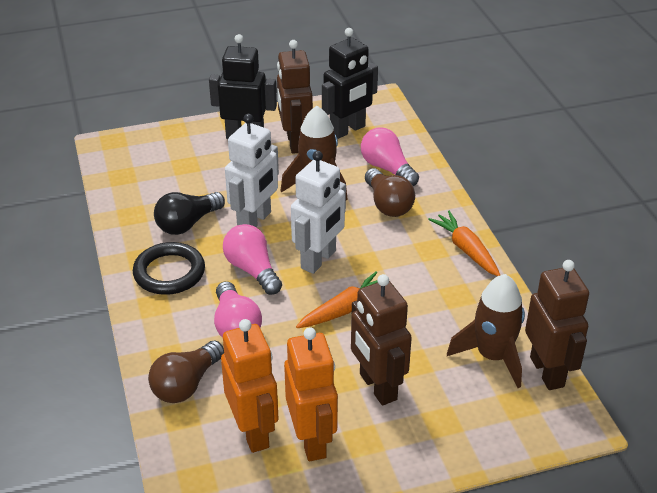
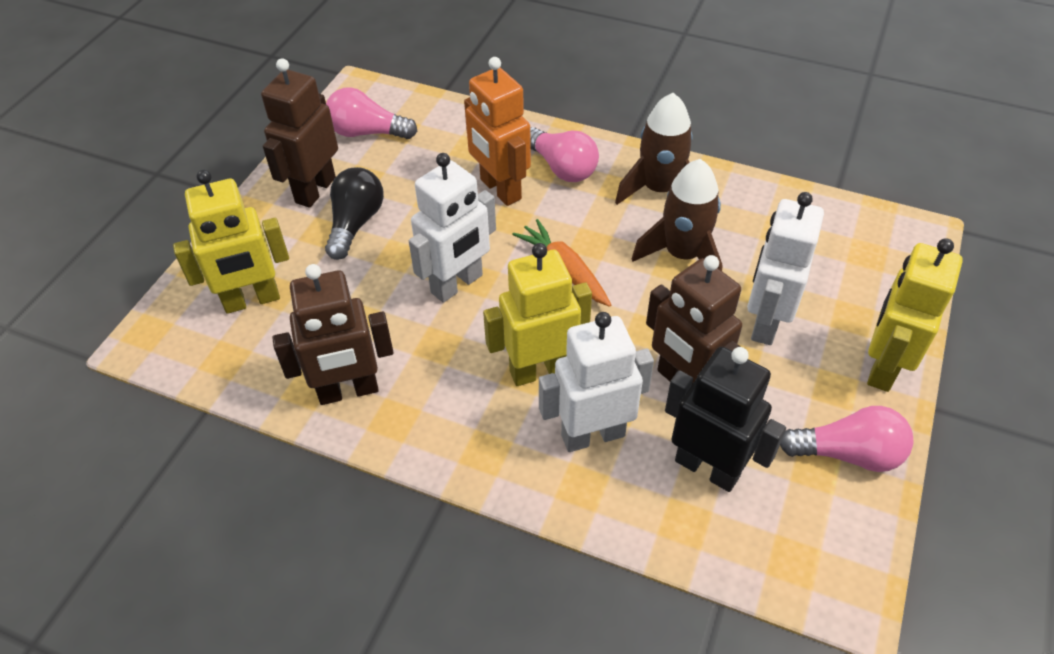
black ring: [133,242,205,295] = 1 -> none = 0
black robot: [209,34,277,139] [322,28,378,139] = 2 -> [665,347,786,492] = 1
brown light bulb: [148,341,224,403] [365,168,415,217] = 2 -> none = 0
orange carrot: [296,271,394,328] [428,211,500,276] = 2 -> [512,219,611,307] = 1
orange robot: [221,319,279,453] [284,327,338,461] = 2 -> [464,57,531,206] = 1
white robot: [225,114,279,227] [291,151,346,274] = 2 -> [409,153,496,303] [539,312,654,452] [747,192,824,345] = 3
yellow robot: none = 0 -> [173,170,289,314] [483,243,592,386] [867,238,963,392] = 3

